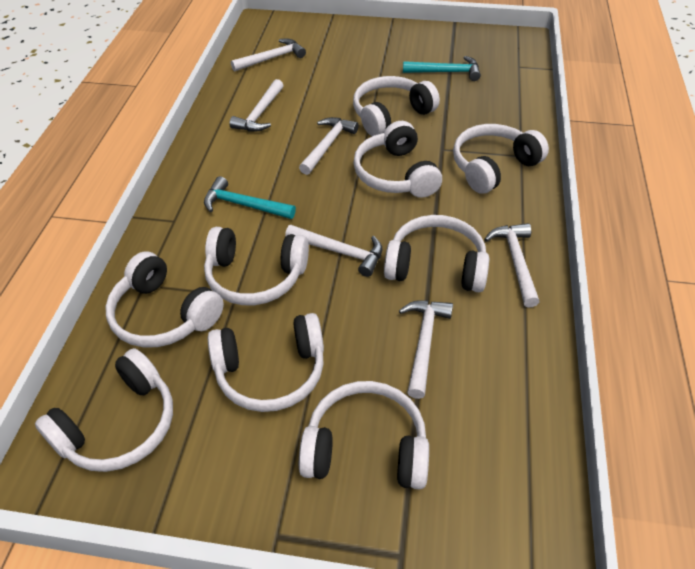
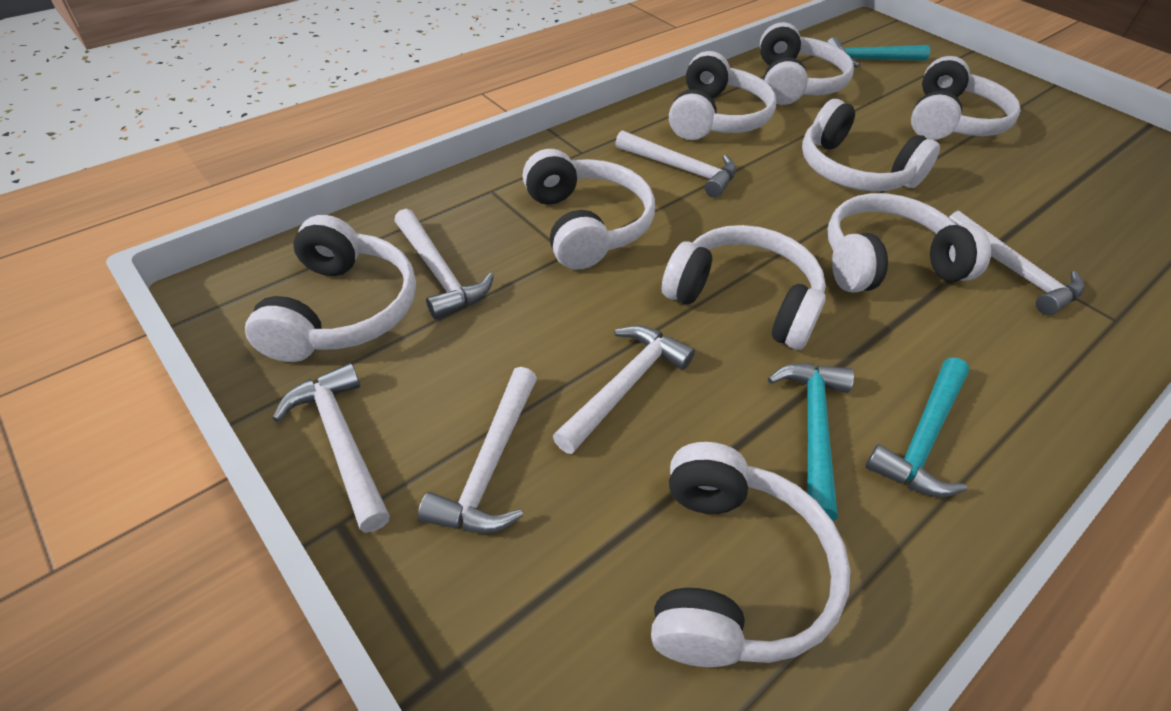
turquoise hammer: [204,176,296,219] [403,56,481,81] = 2 -> [768,363,854,521] [827,37,930,68] [865,358,969,497] = 3

